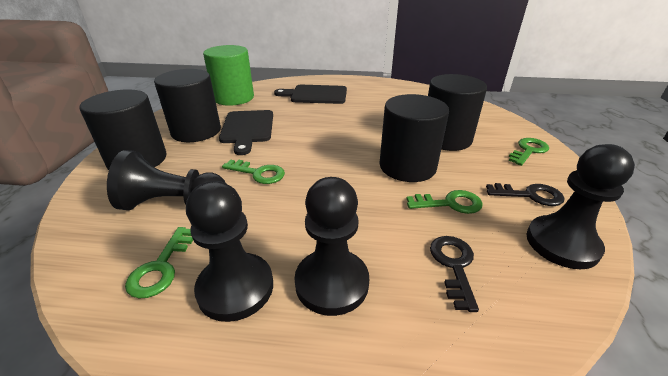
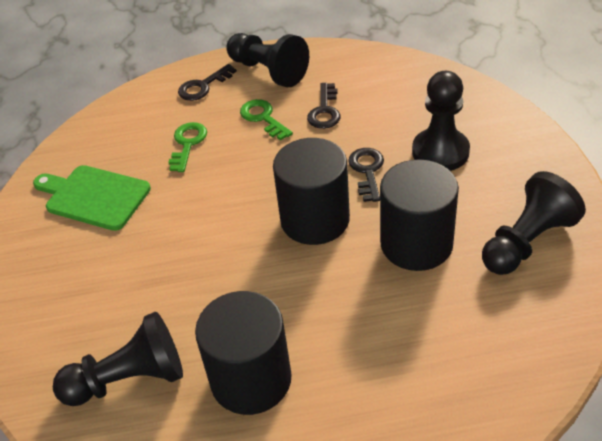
black cutting board: [219,110,273,155] [274,85,347,104] = 2 -> none = 0
black cylinder: [79,89,167,170] [154,69,221,142] [380,94,449,182] [428,74,487,151] = 4 -> [195,291,291,415] [273,138,350,245] [380,159,459,271] = 3
black key: [430,236,479,312] [486,183,564,206] = 2 -> [178,64,237,101] [307,83,340,129] [348,148,384,202] = 3
green cutting board: none = 0 -> [33,165,151,231] = 1
green cylinder: [203,45,254,106] = 1 -> none = 0
green key: [125,227,193,299] [222,160,285,184] [406,190,483,214] [509,138,549,166] = 4 -> [168,122,207,172] [240,99,293,141] = 2

